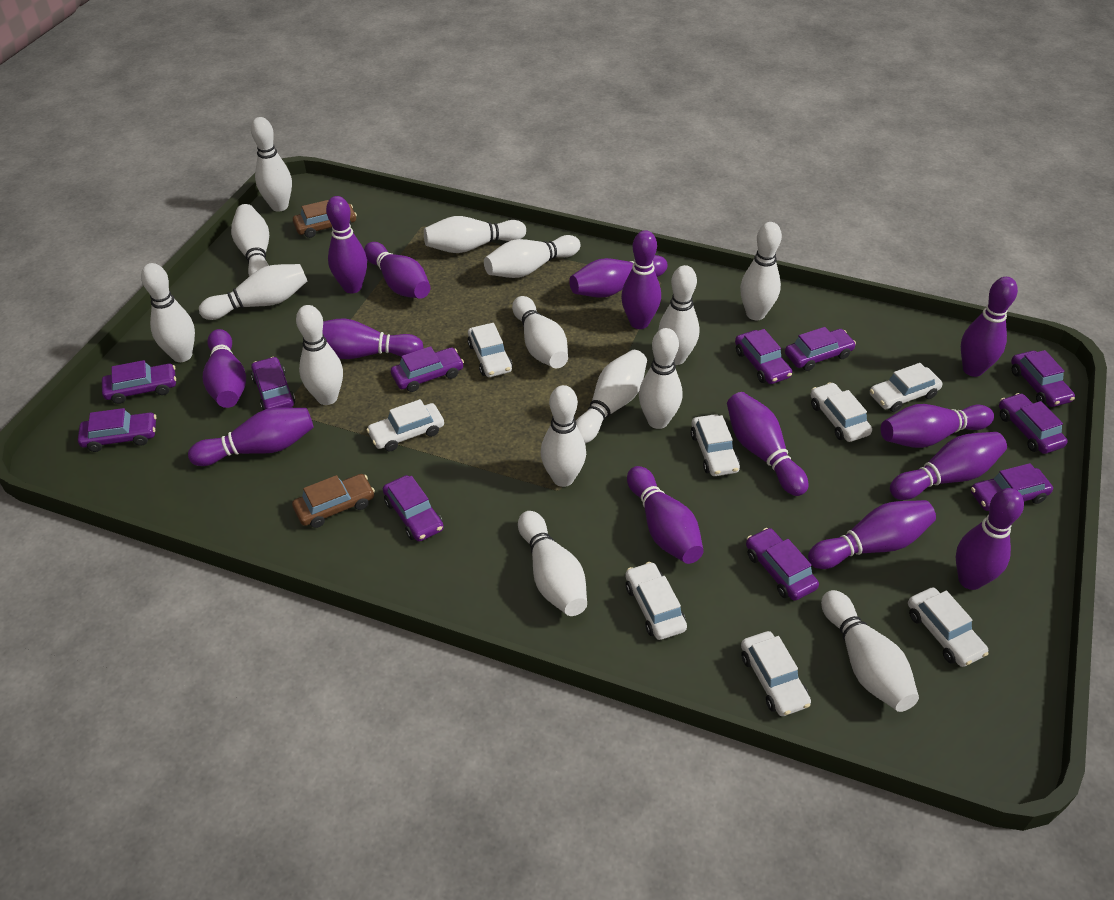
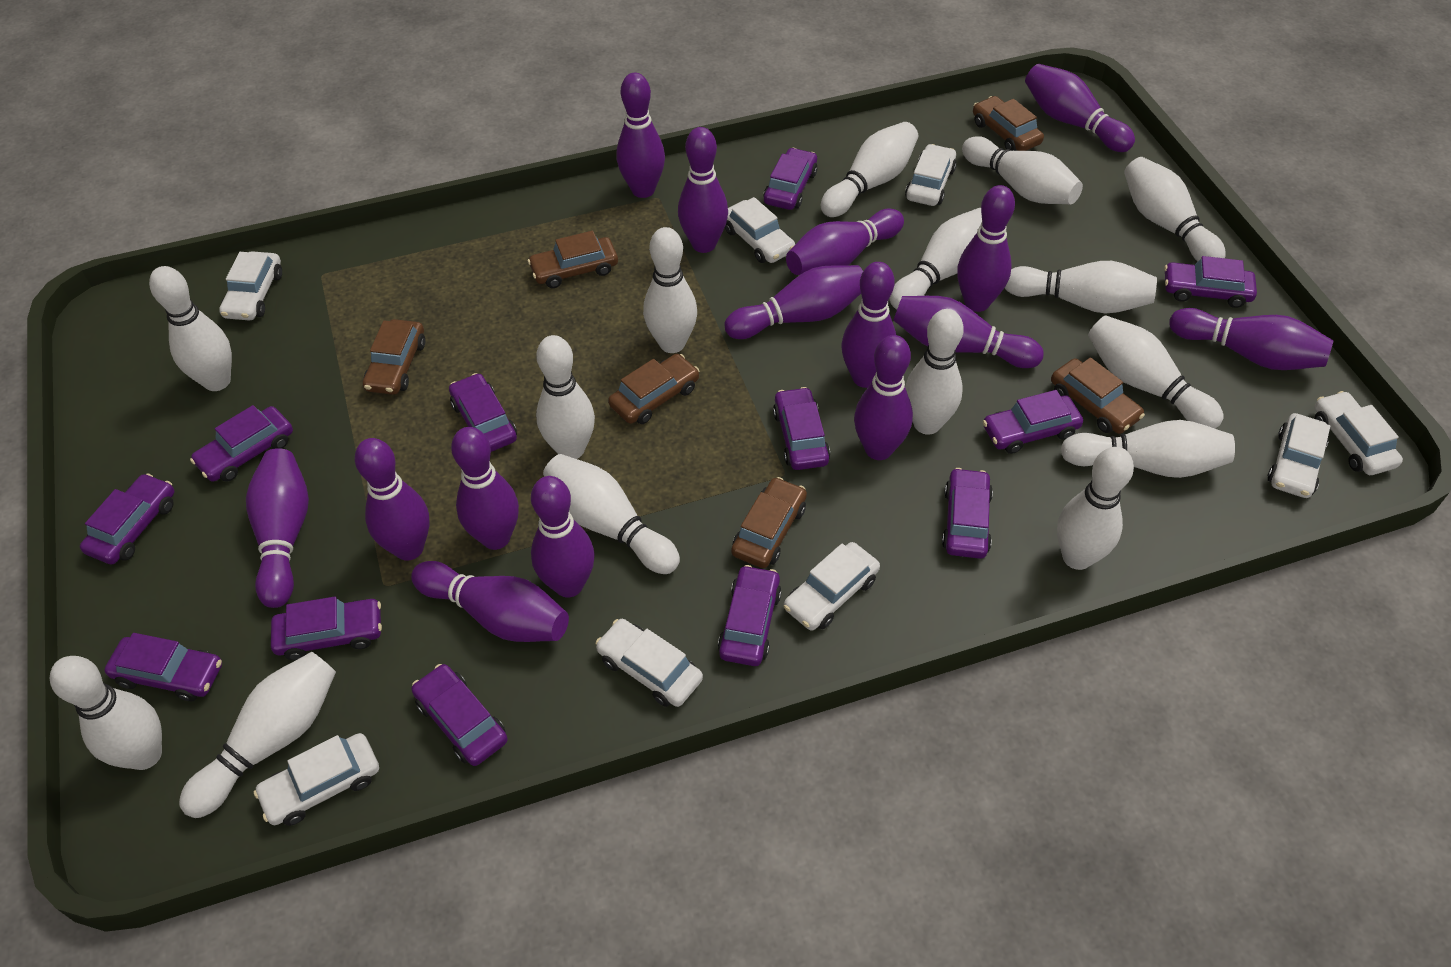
brown car: [292,474,375,528] [293,200,357,238] = 2 -> [363,319,425,395] [528,231,618,288] [608,354,699,424] [731,477,807,568] [973,96,1044,151] [1051,357,1145,434] = 6
purple bowling pin: [188,407,314,466] [203,329,246,408] [322,318,424,359] [326,196,367,293] [364,242,431,299] [569,255,668,298] [621,230,661,329] [627,466,704,564] [727,392,808,496] [808,500,936,569] [881,404,994,448] [890,432,1007,500] [956,488,1024,590] [961,277,1018,377] = 14 -> [246,448,309,608] [355,438,429,561] [411,561,569,642] [451,427,519,550] [531,476,595,597] [617,73,665,198] [678,127,728,253] [725,265,863,339] [786,209,904,275] [842,262,896,388] [854,335,913,460] [893,296,1044,368] [957,185,1015,312] [1025,64,1135,152] [1169,308,1334,370] = 15
purple car: [78,408,156,452] [102,360,176,404] [251,357,295,410] [383,475,444,542] [391,346,464,392] [735,329,792,384] [746,528,819,601] [785,327,856,371] [971,463,1053,511] [999,393,1068,454] [1011,350,1075,407] = 11 -> [80,473,175,564] [104,633,222,702] [190,405,293,482] [271,597,382,660] [411,664,508,766] [449,373,517,452] [718,565,782,666] [763,148,817,210] [773,387,830,470] [942,468,993,559] [983,390,1083,454] [1164,256,1257,308] = 12

